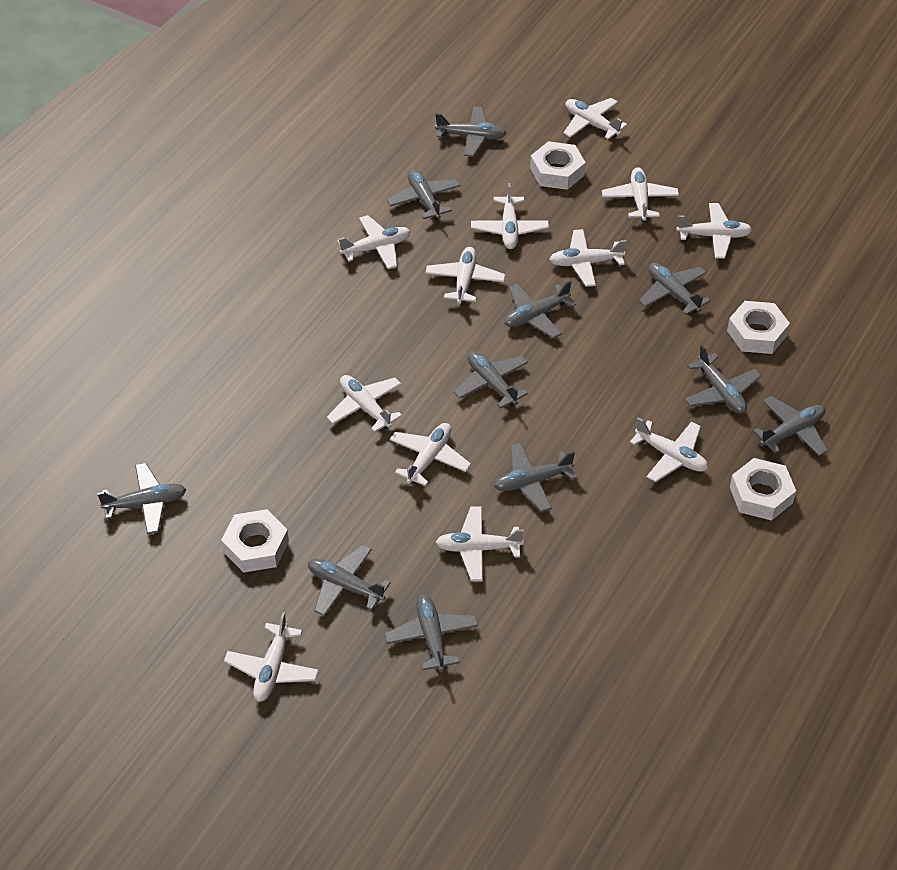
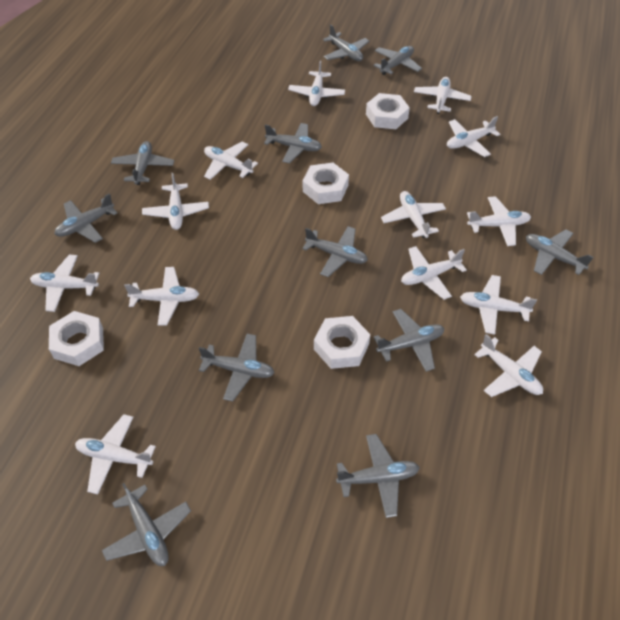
white plane: [224,612,319,702] [327,375,402,432] [337,215,411,269] [390,423,471,486] [425,247,505,304] [436,506,524,581] [471,183,549,249] [549,229,627,287] [563,98,627,139] [602,167,679,221] [630,417,708,482] [676,203,752,259] = 12 -> [30,254,99,312] [75,414,156,495] [124,267,199,326] [142,173,209,230] [204,141,258,180] [288,61,345,106] [381,191,446,238] [401,246,467,300] [414,77,472,114] [447,116,500,157] [460,275,537,335] [467,196,531,246] [474,334,543,397] = 13

